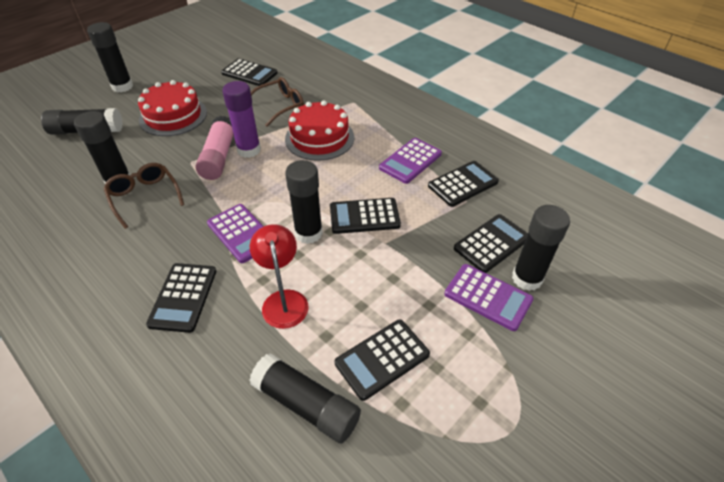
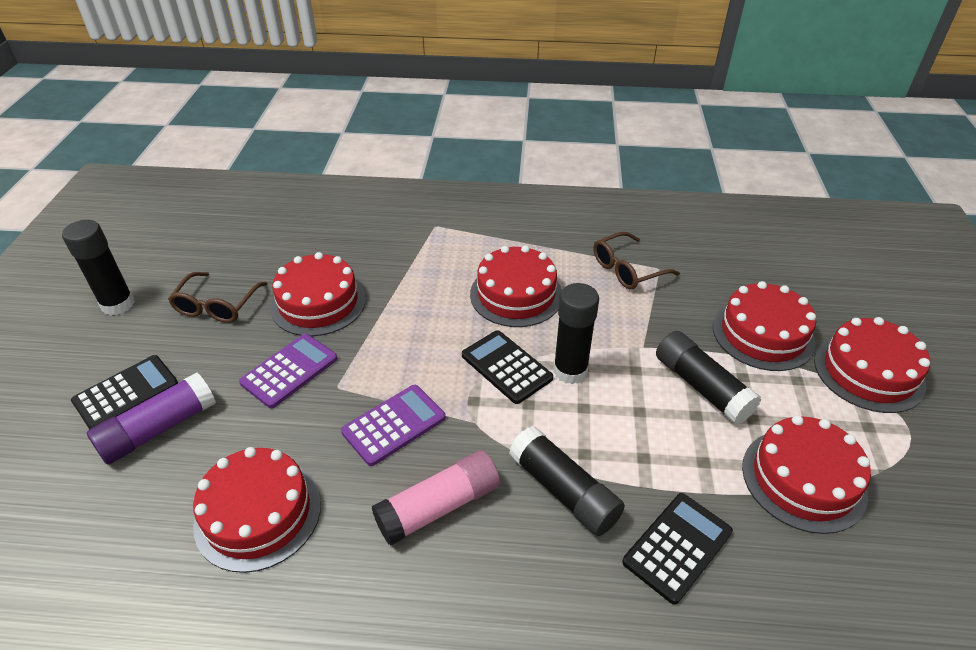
black calculator: [146,263,216,333] [221,59,278,86] [330,198,401,234] [334,319,430,401] [428,161,499,207] [454,214,528,273] = 6 -> [71,355,178,429] [462,330,553,404] [622,493,733,605] = 3
black glue stick: [41,108,123,135] [74,111,131,183] [87,22,133,92] [249,353,361,444] [285,160,323,244] [512,205,570,291] = 6 -> [62,220,135,316] [509,426,625,536] [553,283,599,384] [656,331,761,425] = 4
purple calculator: [207,204,264,263] [379,138,442,184] [444,264,534,331] = 3 -> [239,334,338,408] [341,385,446,466] = 2
red cake: [138,80,207,136] [285,100,354,161] = 2 -> [193,447,321,573] [270,252,366,336] [470,245,562,327] [713,281,816,371] [742,415,871,534] [814,317,930,413] = 6
red lamp: [250,224,309,329] = 1 -> none = 0

